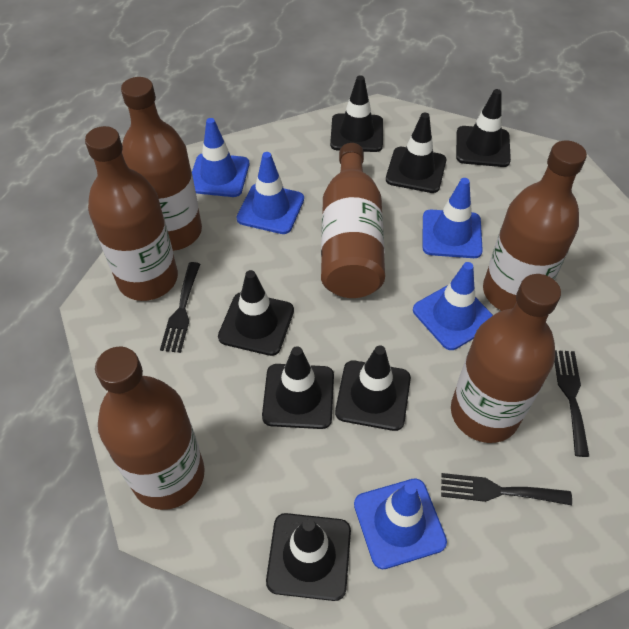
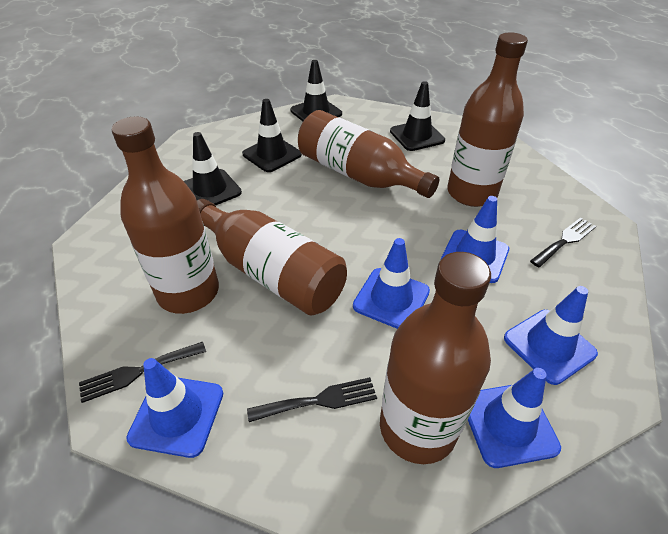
black traffic cone: [218,270,294,356] [262,346,334,429] [266,513,351,601] [330,75,383,152] [335,345,411,431] [386,113,446,193] [456,89,511,167] = 7 -> [184,132,242,206] [242,99,302,172] [290,60,342,121] [390,81,445,151] = 4
brown bottle: [85,126,178,301] [95,347,205,510] [121,77,202,251] [321,143,385,298] [451,274,561,443] [483,141,587,311] = 6 -> [112,116,219,314] [197,199,347,316] [298,110,439,198] [380,252,491,464] [447,32,528,207] = 5

